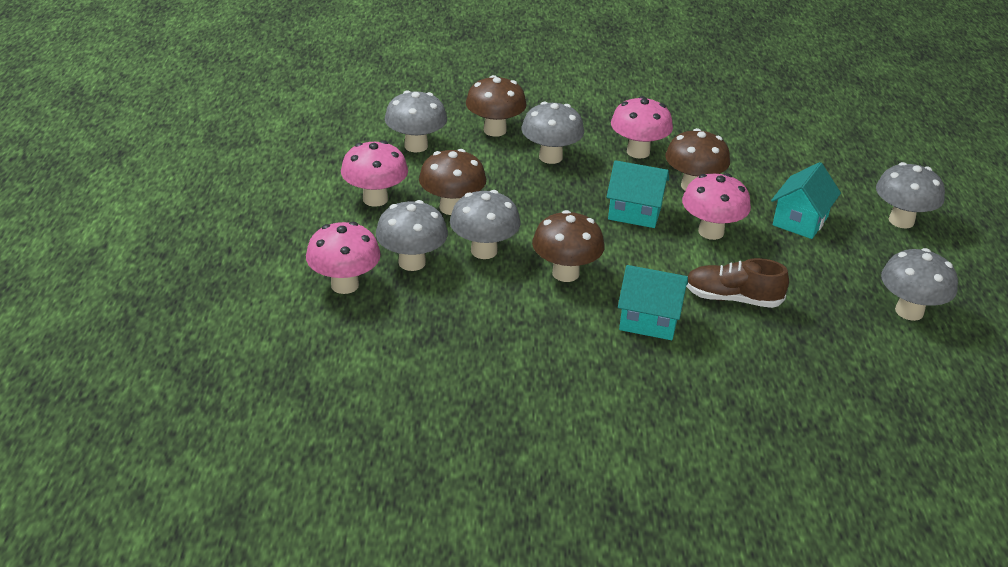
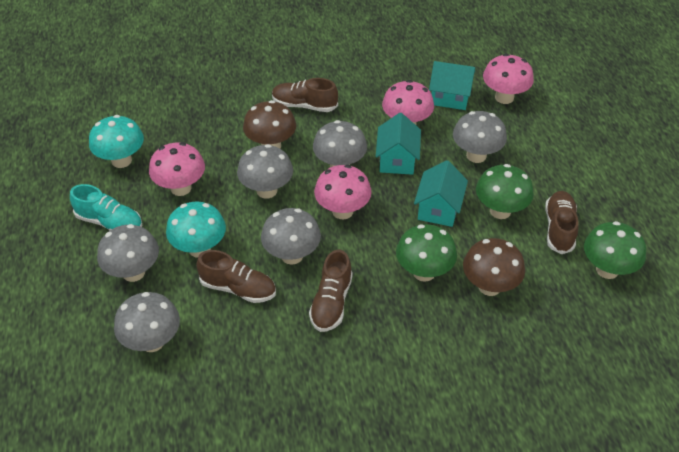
brown mushroom: [419,149,486,215] [466,75,527,137] [532,210,605,282] [665,128,730,191] = 4 -> [243,100,296,148] [463,238,525,296] = 2
brown shoe: [686,258,789,308] = 1 -> [196,250,276,303] [272,78,338,112] [309,250,353,332] [545,191,579,254] = 4
green mushroom: none = 0 -> [396,224,457,282] [476,164,534,219] [584,221,646,279] = 3
turquoise mushroom: none = 0 -> [89,115,144,168] [166,202,226,258] = 2
turquoise shoe: none = 0 -> [70,184,142,230] = 1

